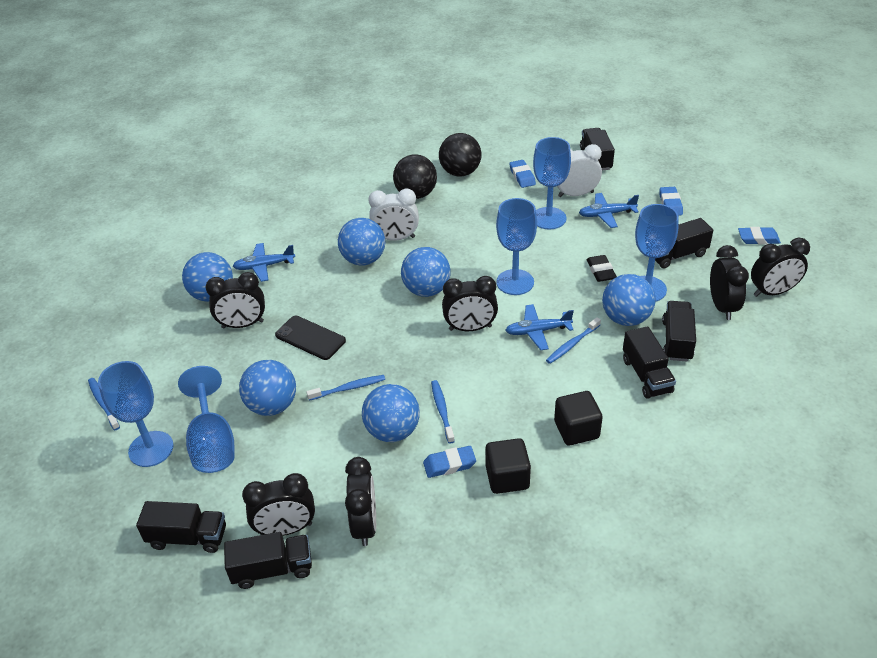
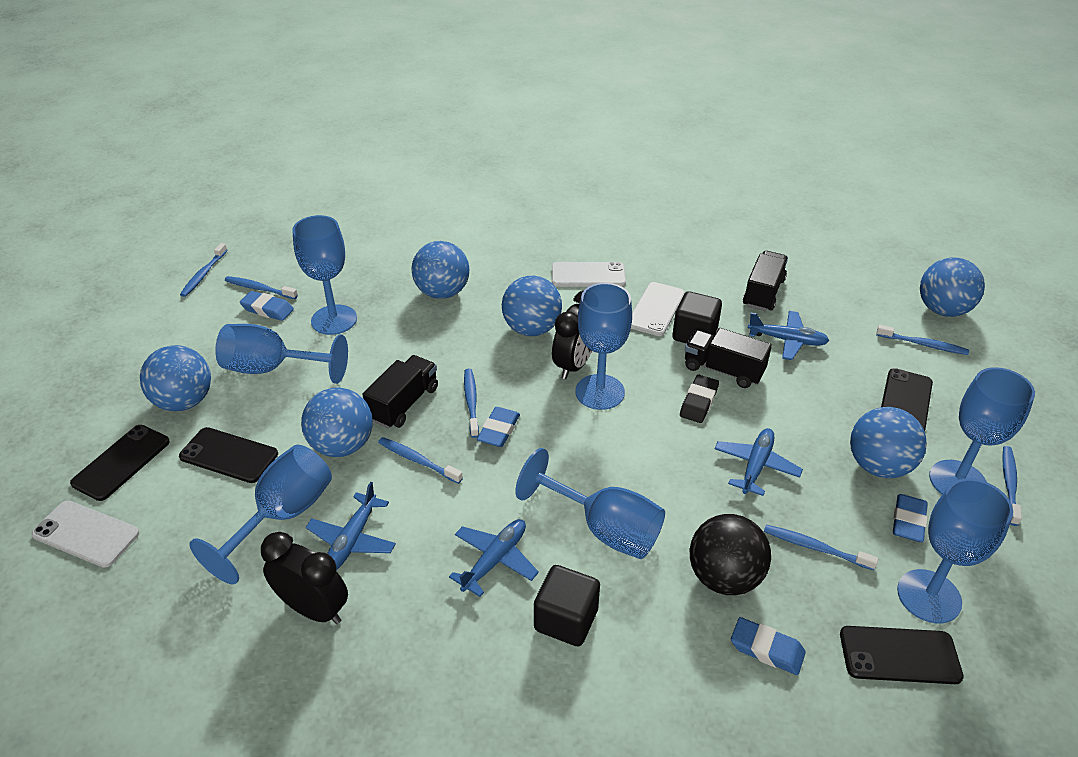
black ball: [393,154,437,199] [439,133,481,177] = 2 -> [690,514,771,595] = 1
black clock: [206,272,265,329] [242,473,315,536] [345,457,376,546] [442,276,498,331] [710,245,749,320] [751,238,810,297] = 6 -> [261,532,348,624] [552,291,592,379] = 2
black phone: [275,316,346,360] = 1 -> [70,425,170,501] [179,427,278,483] [840,626,964,684] [881,368,933,432] = 4
black truck: [136,501,226,553] [224,532,312,589] [580,128,615,171] [623,326,676,399] [655,218,713,269] [662,301,696,361] = 6 -> [363,355,438,429] [685,328,772,388] [743,251,788,311] = 3
blue goblet: [98,361,174,467] [178,366,235,473] [496,198,537,295] [533,137,571,229] [635,204,679,301] = 5 -> [189,445,332,584] [215,324,348,384] [292,215,357,335] [515,448,665,559] [575,283,632,410] [897,478,1013,623] [929,367,1035,494] = 7
blue plane: [233,243,295,282] [505,304,574,350] [579,193,639,228] = 3 -> [306,482,396,570] [449,519,539,597] [715,428,803,496] [748,311,829,360] = 4
blue toothbrush: [88,378,120,430] [306,375,385,401] [431,380,455,444] [546,317,601,364] = 4 -> [180,243,227,297] [225,276,298,299] [378,437,463,484] [464,369,479,438] [764,525,878,570] [876,325,969,355] [1002,446,1022,526] = 7
white clock: [368,189,419,241] [557,144,602,197] = 2 -> none = 0
white phone: none = 0 -> [31,501,140,568] [552,262,626,287] [631,282,685,336] = 3

